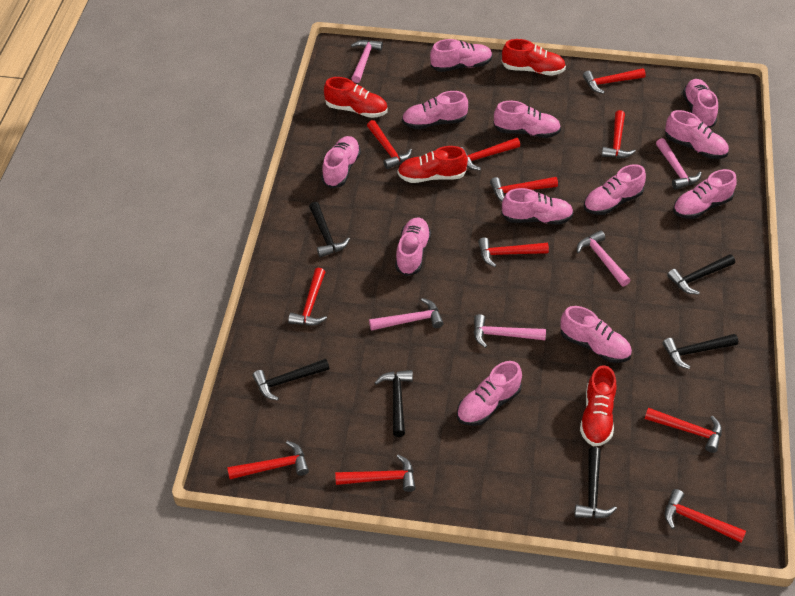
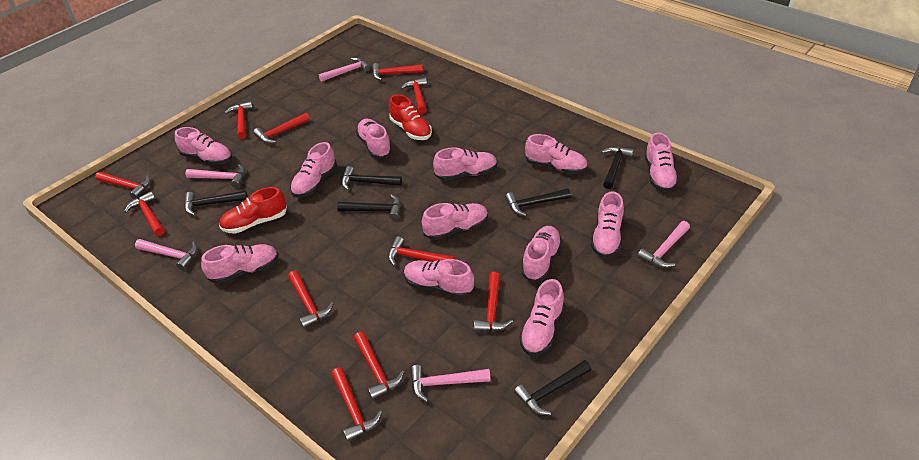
red shoe: [324,77,387,118] [397,146,468,183] [502,39,566,76] [580,365,617,446] = 4 -> [219,187,287,234] [389,94,432,140] = 2

